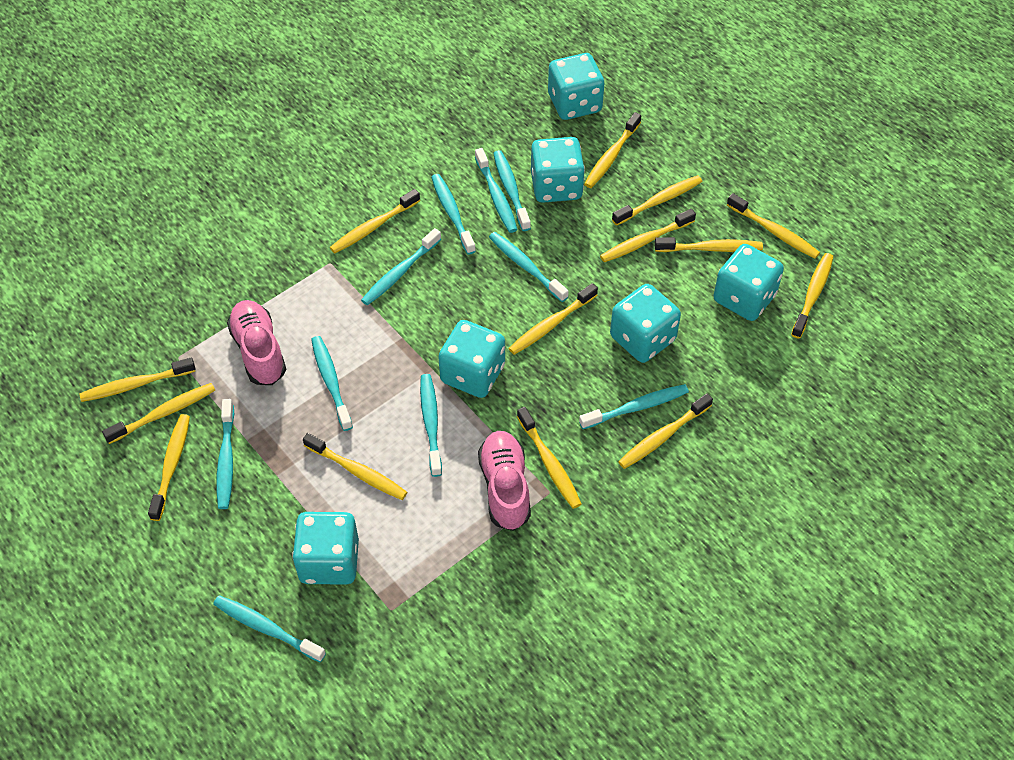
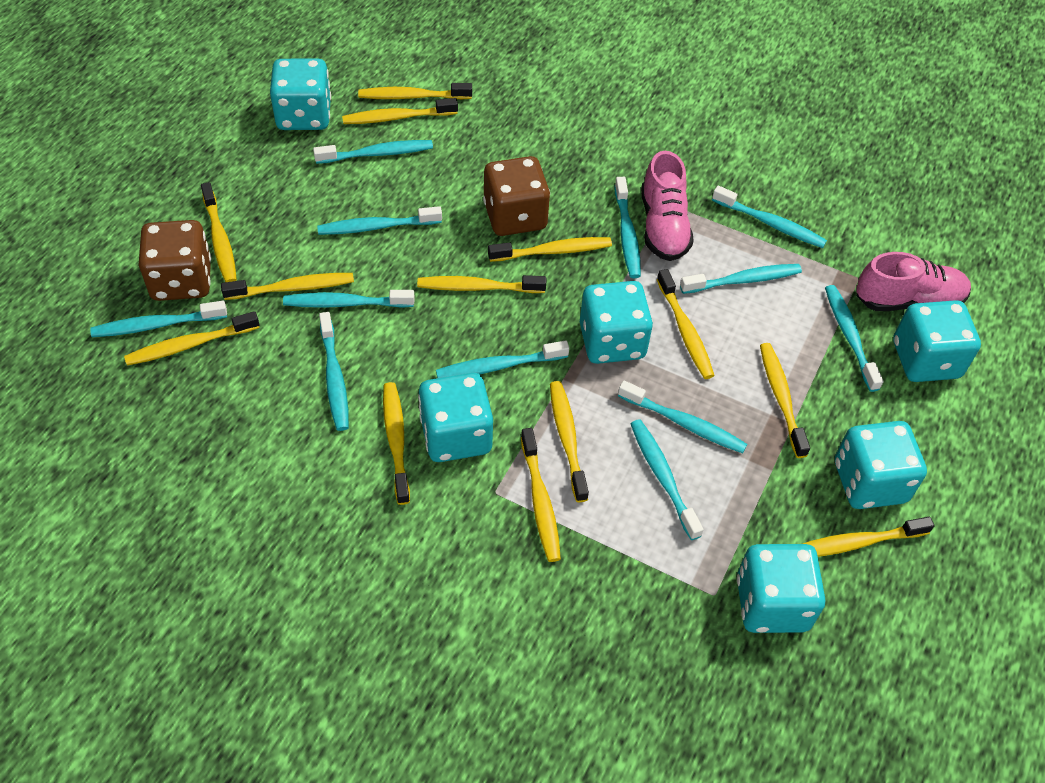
brown dice: none = 0 -> [139,220,211,301] [483,156,550,236] = 2
turquoise toothbrush: [213,595,326,662] [216,399,234,509] [311,336,353,431] [361,228,441,306] [420,374,442,477] [431,174,476,255] [475,148,518,233] [489,232,569,302] [493,150,531,231] [579,384,689,429] = 10 -> [90,301,227,337] [283,290,415,308] [313,140,433,164] [317,206,442,235] [319,312,349,431] [436,341,569,378] [614,177,641,278] [618,381,747,453] [630,419,704,540] [680,264,802,294] [712,186,827,248] [825,285,884,392] = 12
yellow toothbrush: [79,358,195,402] [102,383,215,444] [148,414,190,521] [303,433,407,500] [330,189,420,253] [508,283,598,355] [517,407,582,509] [584,112,641,188] [600,209,696,262] [612,175,702,226] [618,393,713,469] [654,237,763,252] [727,193,820,259] [791,253,834,338] = 14 -> [124,311,260,366] [201,182,237,282] [221,273,354,300] [342,98,458,124] [358,83,472,100] [383,382,410,505] [417,275,546,293] [488,237,612,262] [521,428,561,562] [550,381,589,502] [657,269,715,379] [760,343,810,458] [803,517,934,557] = 13

